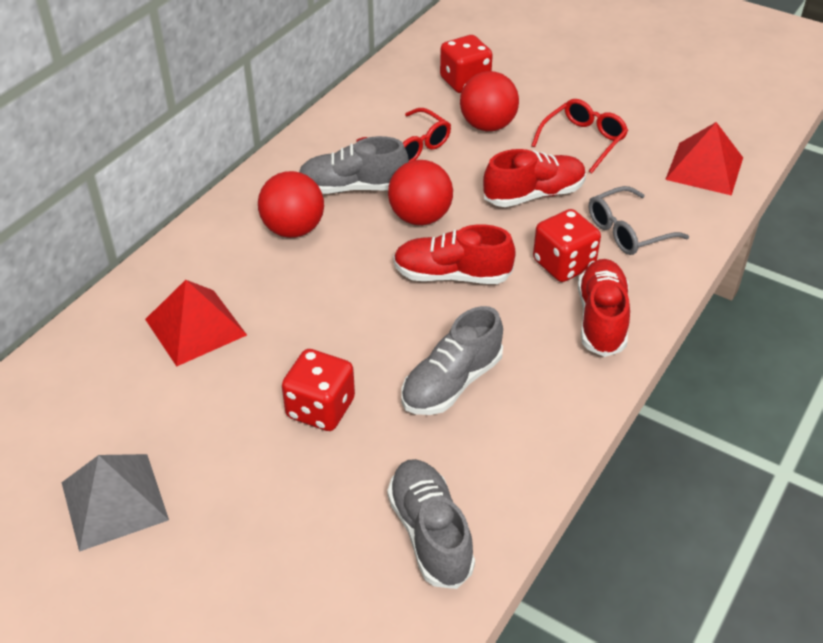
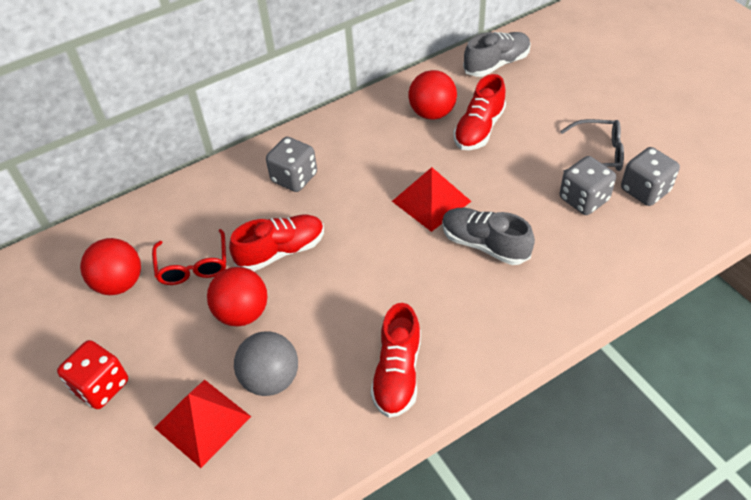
grey ball: none = 0 -> [234,331,298,396] = 1
grey dice: none = 0 -> [266,137,317,192] [560,156,616,215] [621,147,680,206] = 3
grey pyramid: [61,454,169,552] = 1 -> none = 0
grey shoe: [299,136,409,194] [387,459,475,589] [401,306,503,415] = 3 -> [442,208,535,265] [463,32,531,77] = 2
red dice: [282,349,355,431] [440,35,493,93] [533,209,601,282] = 3 -> [57,340,128,409] = 1
red glasses: [356,108,451,162] [531,99,628,174] = 2 -> [152,229,226,285] = 1

